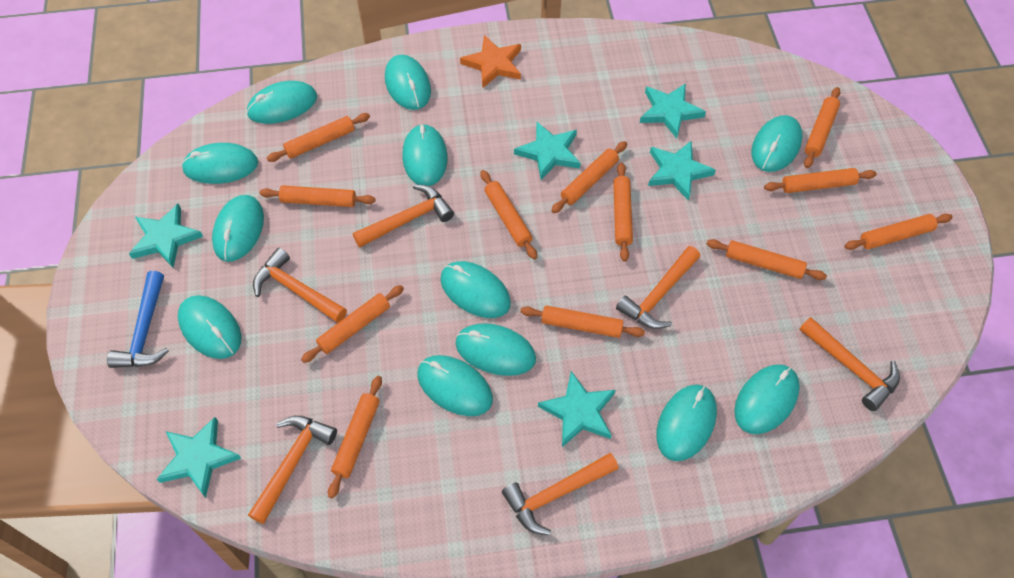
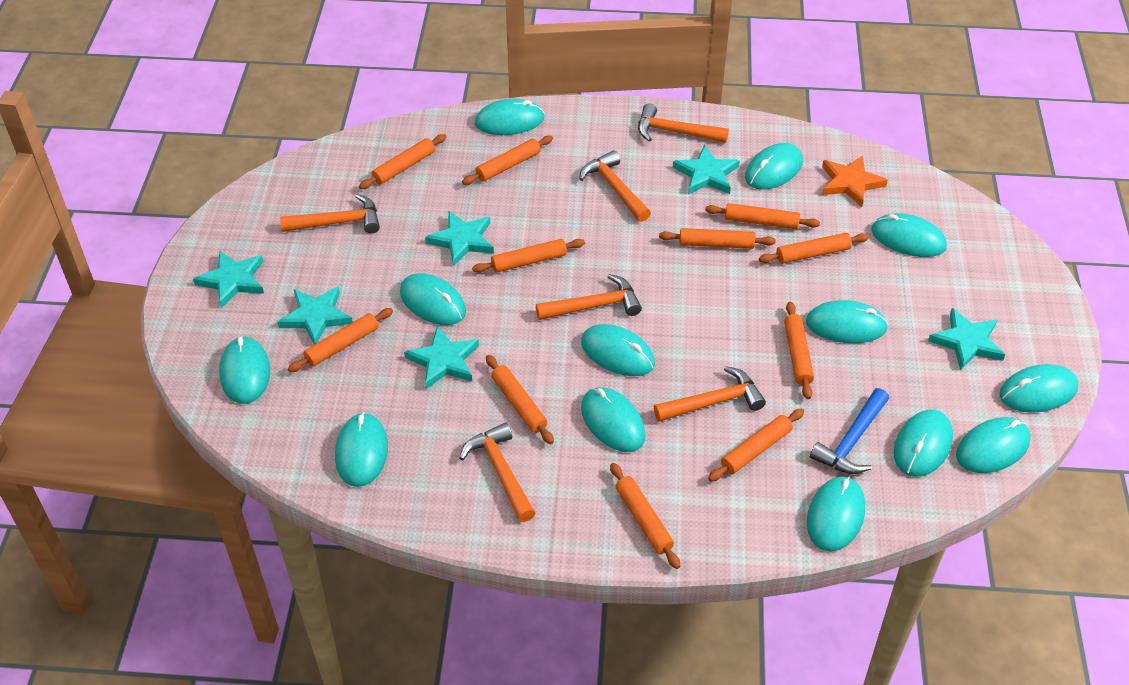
orange rolling pin: [260,185,375,207] [267,113,370,162] [301,285,404,363] [328,376,382,499] [481,170,537,259] [520,305,645,338] [551,141,627,213] [613,163,633,262] [707,239,827,280] [764,168,877,193] [804,87,841,168] [844,214,953,250] = 12 -> [288,308,393,372] [359,134,446,189] [462,136,553,185] [472,239,585,273] [486,355,554,444] [610,463,680,569] [659,228,776,249] [705,203,820,229] [708,409,804,481] [759,233,869,264] [784,302,814,399] = 11
turquoise mouse: [178,295,241,359] [181,143,258,184] [212,195,264,262] [246,81,317,124] [385,55,431,110] [402,124,447,186] [417,355,493,416] [441,261,511,318] [455,323,536,376] [656,385,717,461] [734,364,800,434] [751,115,803,172] = 12 -> [219,336,270,404] [335,412,388,487] [400,273,466,325] [475,99,544,135] [581,324,655,376] [581,387,646,452] [745,143,803,190] [806,300,888,343] [807,476,865,552] [871,213,947,257] [894,409,953,477] [956,417,1031,473] [999,364,1078,413] = 13

